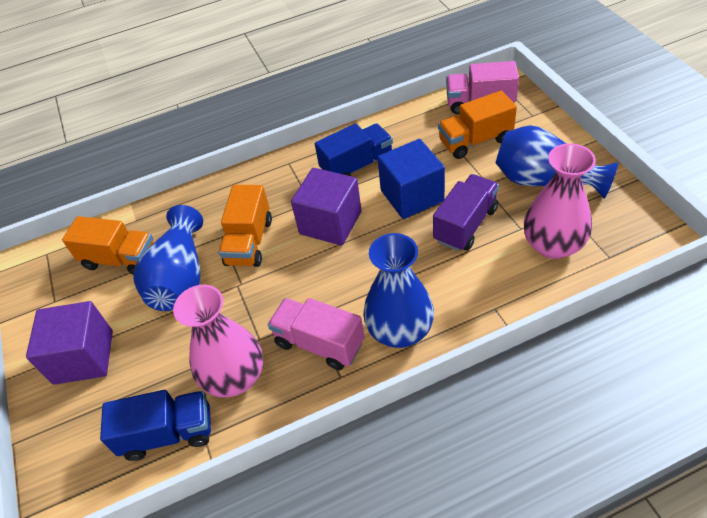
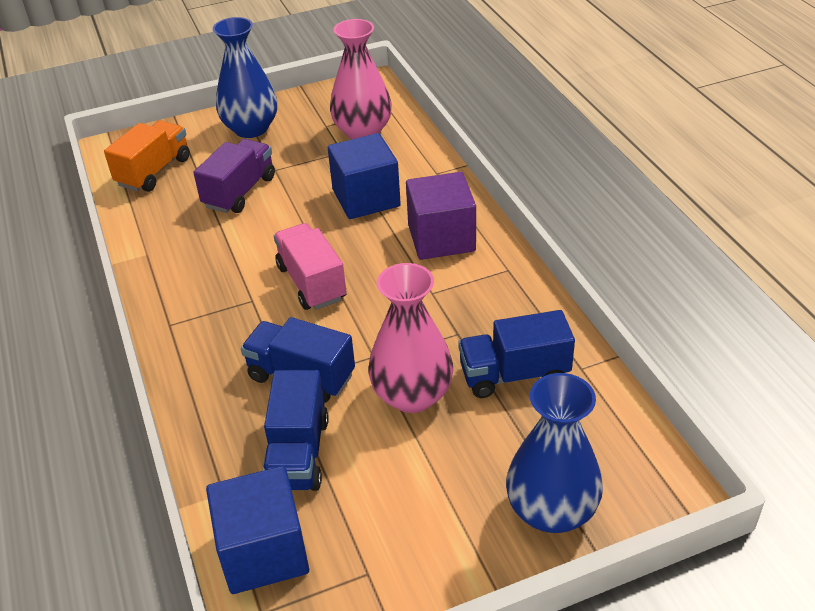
blue cube: [377,139,445,219] = 1 -> [206,466,309,594] [328,133,401,219] = 2
blue truck: [100,390,211,461] [315,123,393,176] = 2 -> [241,317,355,403] [263,370,329,491] [458,310,575,398] = 3
blue vase: [133,205,203,311] [363,233,434,348] [496,125,618,199] = 3 -> [213,17,277,138] [506,373,603,533] = 2
orange truck: [62,216,154,275] [219,185,272,267] [438,91,517,159] = 3 -> [104,121,190,192] = 1
pink truck: [268,298,365,370] [446,61,519,114] = 2 -> [274,223,346,310] = 1
purple cube: [26,301,113,385] [291,168,362,246] = 2 -> [406,172,476,260] = 1

